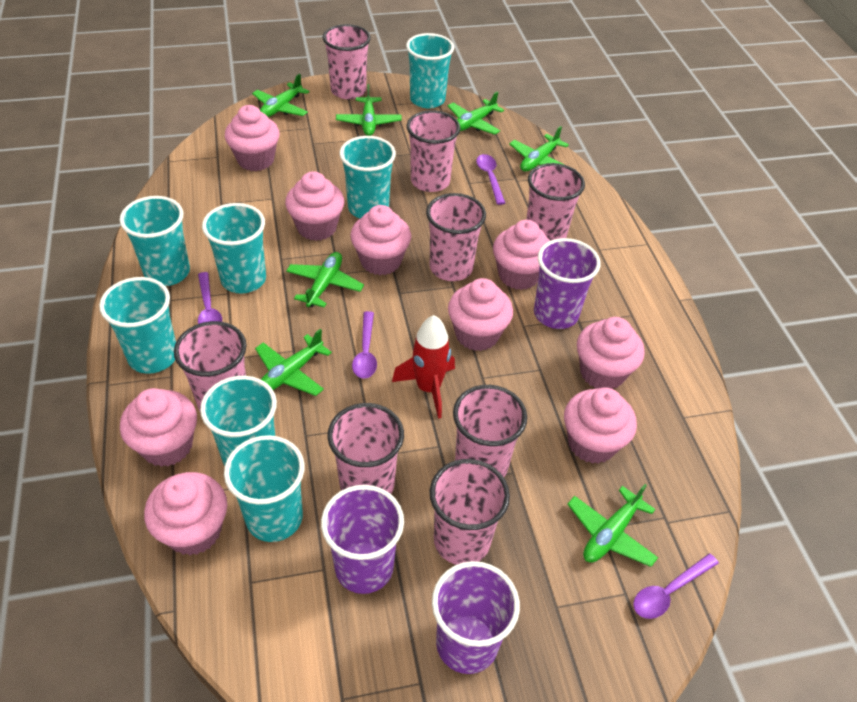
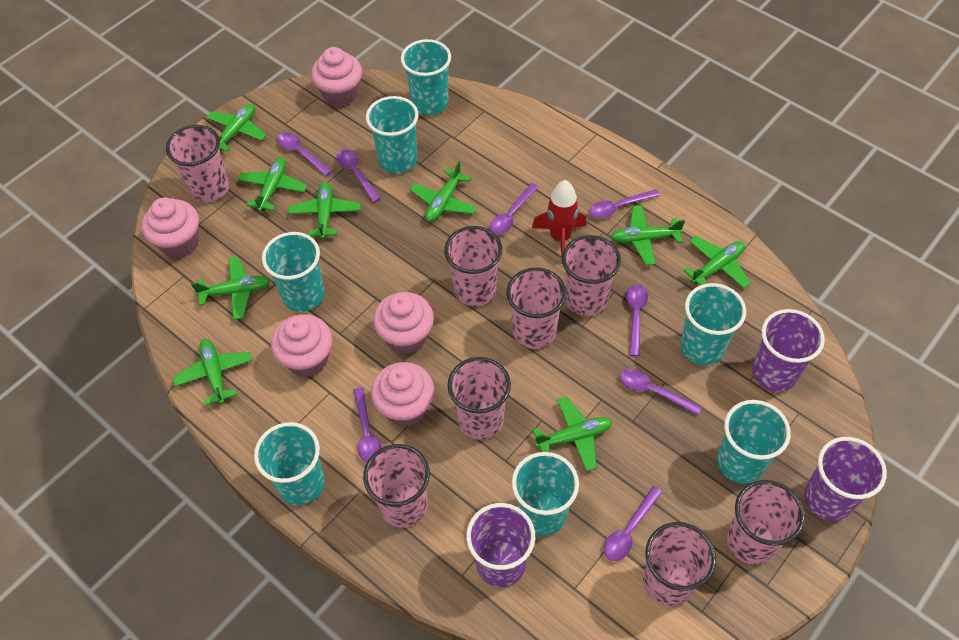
green plane: [252,73,309,117] [255,329,332,396] [286,252,364,307] [336,84,402,136] [448,91,504,135] [509,126,569,172] [567,484,658,567] = 7 -> [173,339,252,406] [191,256,270,320] [206,104,266,152] [238,157,307,211] [288,182,360,239] [410,161,477,222] [533,396,612,471] [611,205,685,265] [683,236,751,288] = 9
pink cupcake: [120,388,197,467] [144,472,227,555] [225,105,280,171] [285,171,344,241] [350,205,411,275] [448,278,513,351] [493,220,550,290] [564,387,637,464] [577,317,645,389] = 9 -> [142,197,199,258] [271,314,332,377] [311,47,362,107] [371,362,434,427] [373,292,434,354] = 5
purple spoon: [198,272,222,324] [352,311,377,379] [476,154,505,205] [633,553,719,619] = 4 -> [277,132,332,176] [336,149,381,202] [353,387,382,463] [490,183,538,235] [589,189,660,218] [604,486,662,561] [620,369,702,415] [626,284,648,356] = 8

